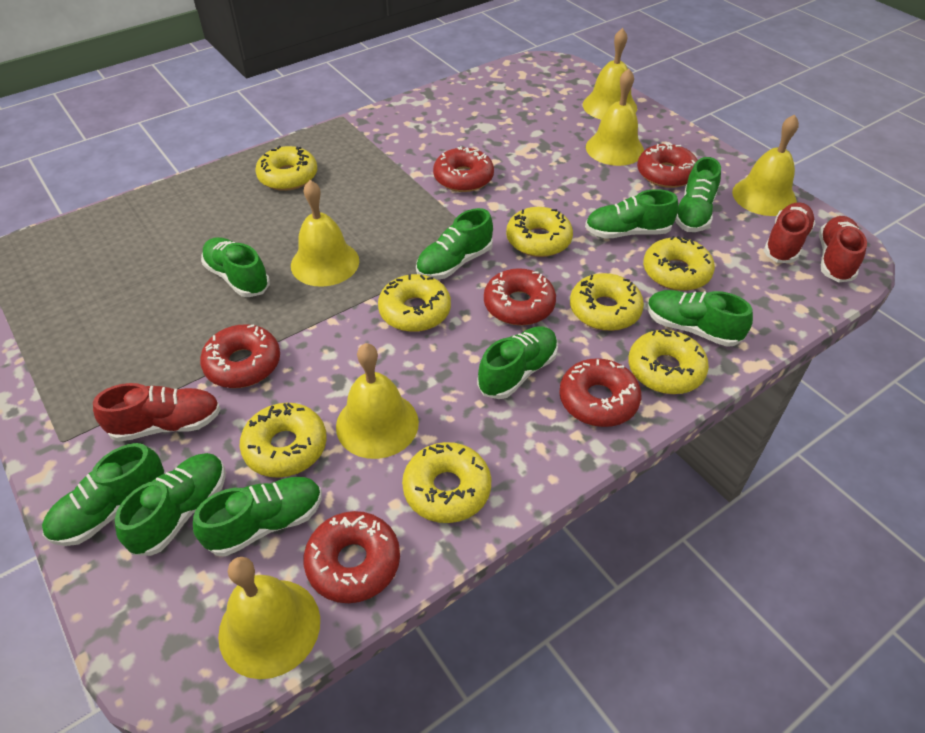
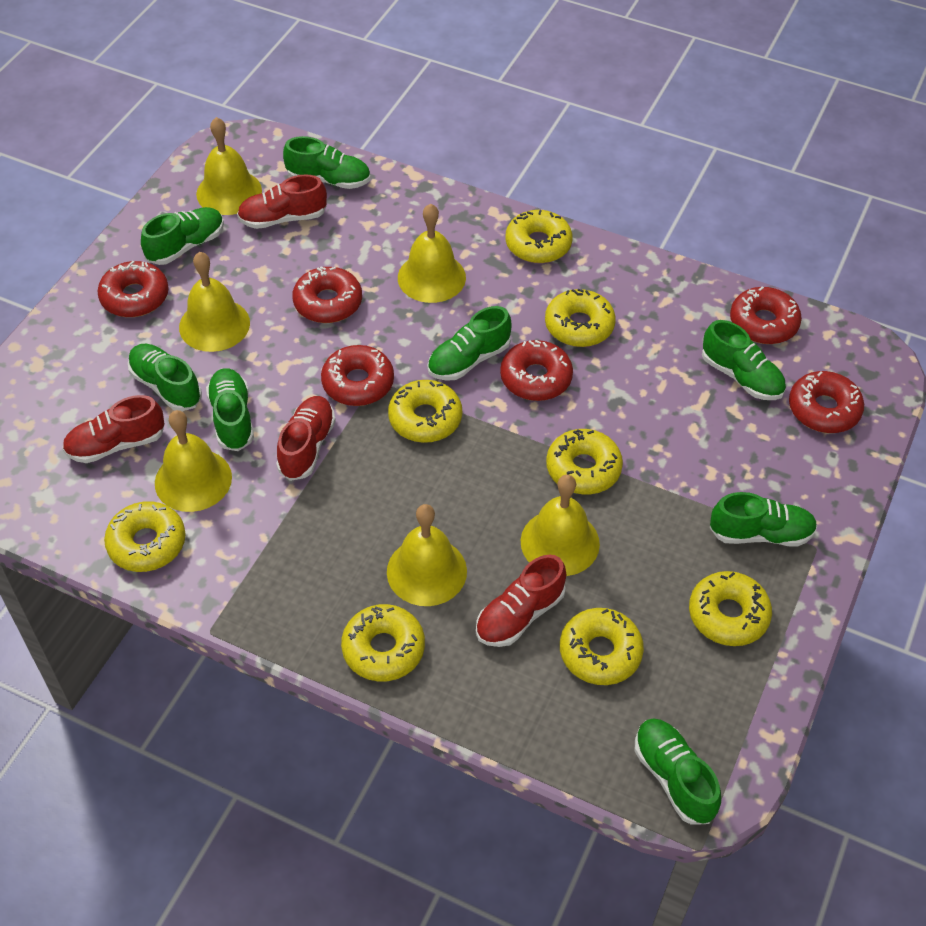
green shoe: [42,443,164,546] [115,453,225,556] [193,477,322,556] [201,237,270,297] [416,208,493,280] [477,326,558,399] [585,189,678,238] [647,290,753,347] [675,157,721,232] = 9 -> [128,344,202,411] [141,207,224,265] [206,368,254,451] [283,136,371,189] [427,306,511,381] [635,718,721,825] [702,320,786,400] [709,492,817,546] = 8
red shoe: [93,383,221,442] [764,202,815,263] [819,216,867,282] = 3 -> [62,395,165,463] [237,174,327,229] [276,396,336,481] [476,554,566,647] = 4

